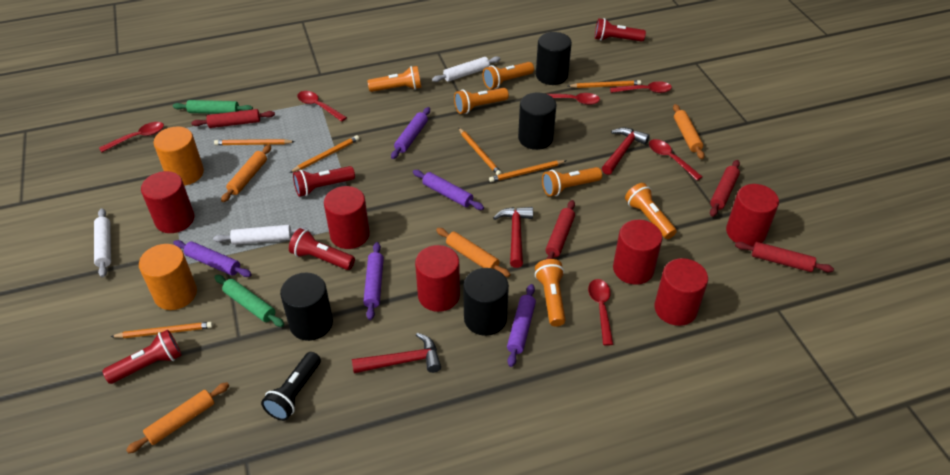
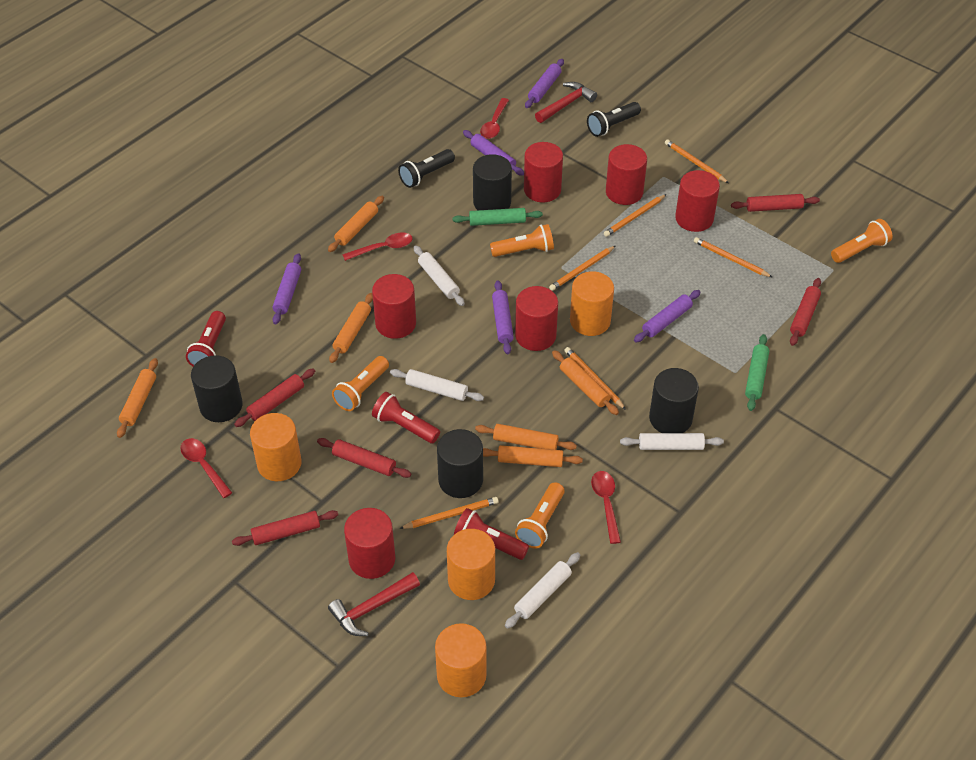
black flashlight: [261,352,321,421] = 1 -> [398,149,455,188] [587,102,641,137] = 2
orange cylinder: [139,244,197,310] [154,126,204,186] = 2 -> [250,413,302,481] [435,623,487,698] [447,529,495,600] [570,271,614,336] = 4
orange flashlight: [367,66,421,92] [454,88,509,114] [483,62,534,89] [535,259,566,327] [542,167,602,197] [625,183,677,239] = 6 -> [332,356,389,411] [490,224,554,257] [515,482,565,548] [831,219,893,263] = 4
orange rolling pin: [126,382,229,454] [221,145,271,202] [436,228,511,277] [673,104,705,159] = 4 -> [117,358,158,438] [328,196,384,252] [329,293,373,363] [475,424,577,450] [483,445,583,467] [552,350,619,415] = 6
red flashlight: [102,330,182,384] [289,228,355,270] [293,166,355,197] [595,18,646,42] = 4 -> [186,311,226,367] [372,392,440,443] [454,508,529,560] = 3
red hammer: [352,332,441,373] [493,207,533,268] [602,127,650,175] = 3 -> [328,572,420,636] [535,82,597,123] = 2
red rolling pin: [191,109,275,128] [545,200,575,259] [710,160,740,217] [735,242,834,272] = 4 -> [232,510,338,546] [234,368,315,427] [317,438,411,478] [731,194,820,212] [790,278,821,346] = 5
red spoon: [99,122,164,152] [297,91,347,122] [548,93,600,105] [588,279,614,346] [610,81,672,93] [649,139,702,181] = 6 -> [180,438,232,498] [342,233,413,261] [480,98,509,139] [591,471,621,544] = 4
white rolling pin: [94,208,111,278] [213,225,308,245] [432,56,500,82] = 3 -> [390,369,484,401] [413,245,465,306] [505,552,580,629] [620,433,724,450] = 4

